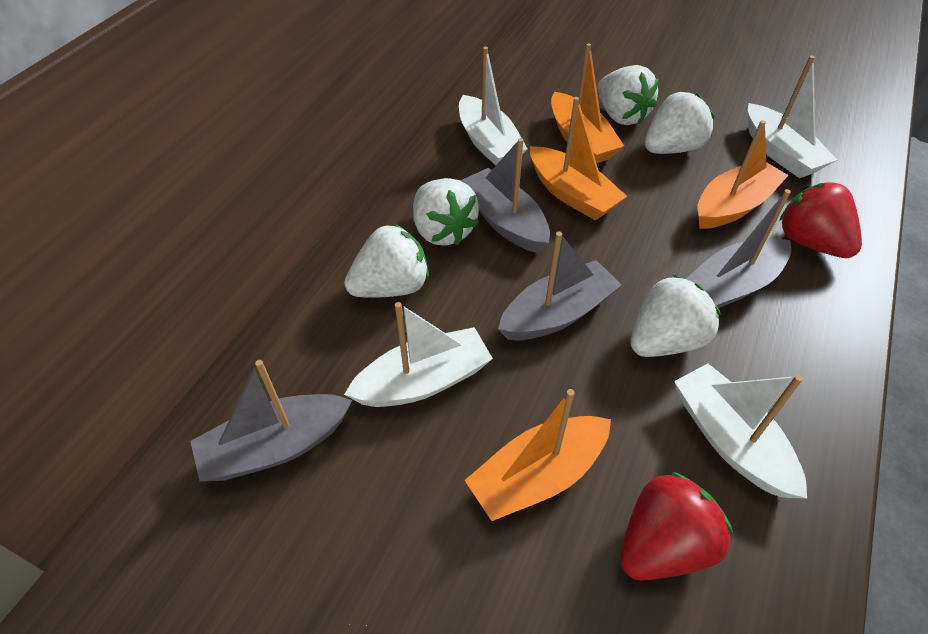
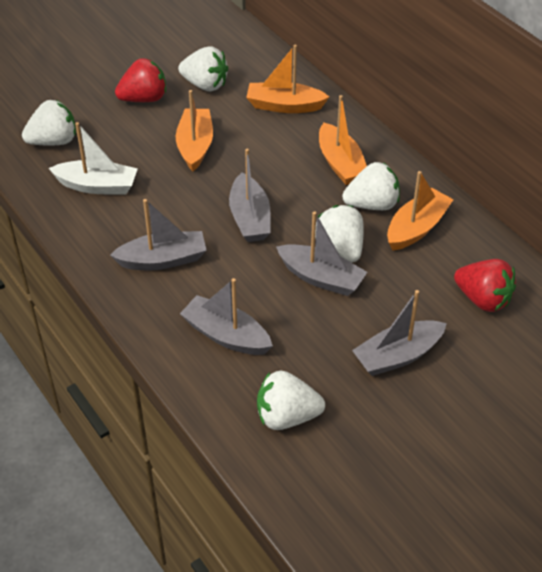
grey boat: [190,360,352,482] [460,138,550,253] [498,232,621,340] [686,189,791,308] = 4 -> [110,199,207,270] [180,278,273,355] [229,149,270,242] [276,211,367,296] [352,290,447,376] = 5
white boat: [344,302,493,407] [459,47,527,165] [674,364,807,498] [748,56,837,178] = 4 -> [49,122,138,195] = 1

